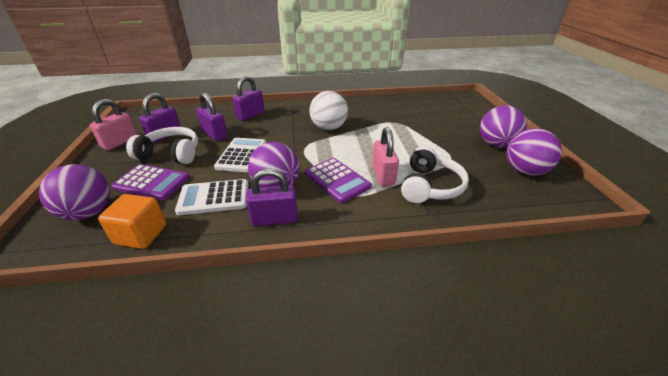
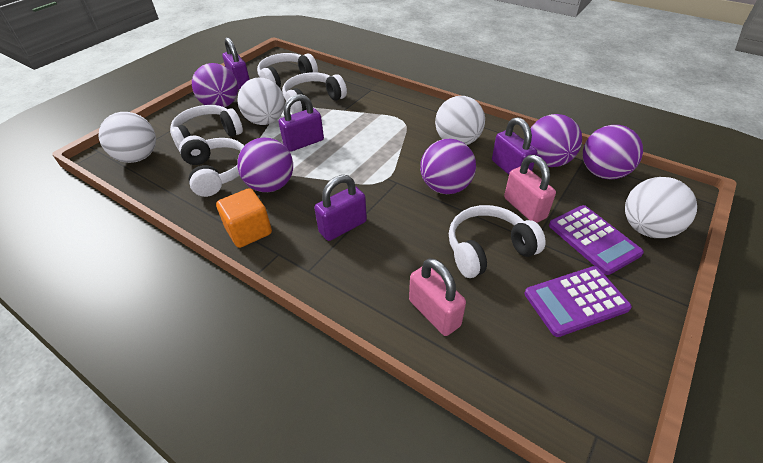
purple ball: [39,164,110,220] [248,142,299,187] [480,106,527,148] [506,128,562,176] = 4 -> [192,63,238,108] [237,138,293,192] [420,139,476,194] [530,114,582,167] [583,125,643,179] = 5
white ball: [309,91,348,130] = 1 -> [99,112,156,163] [237,78,285,125] [435,96,485,145] [625,177,697,238] = 4
white calculator: [175,179,248,215] [214,138,266,172] = 2 -> none = 0
white headphones: [126,127,198,164] [401,146,469,203] = 2 -> [170,105,243,152] [179,136,244,197] [257,53,318,88] [282,72,347,114] [449,205,546,278] = 5

